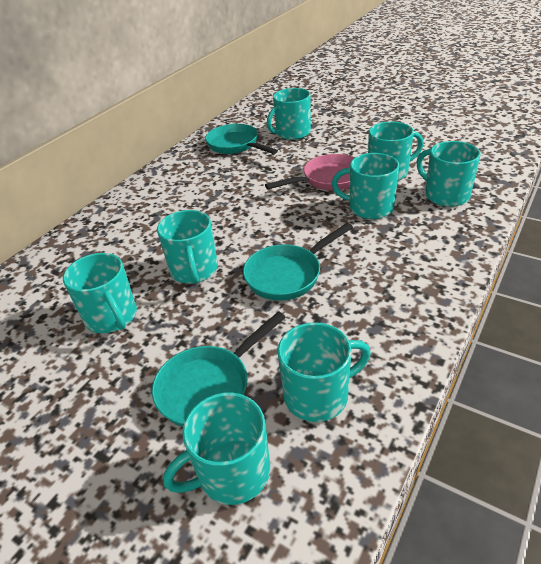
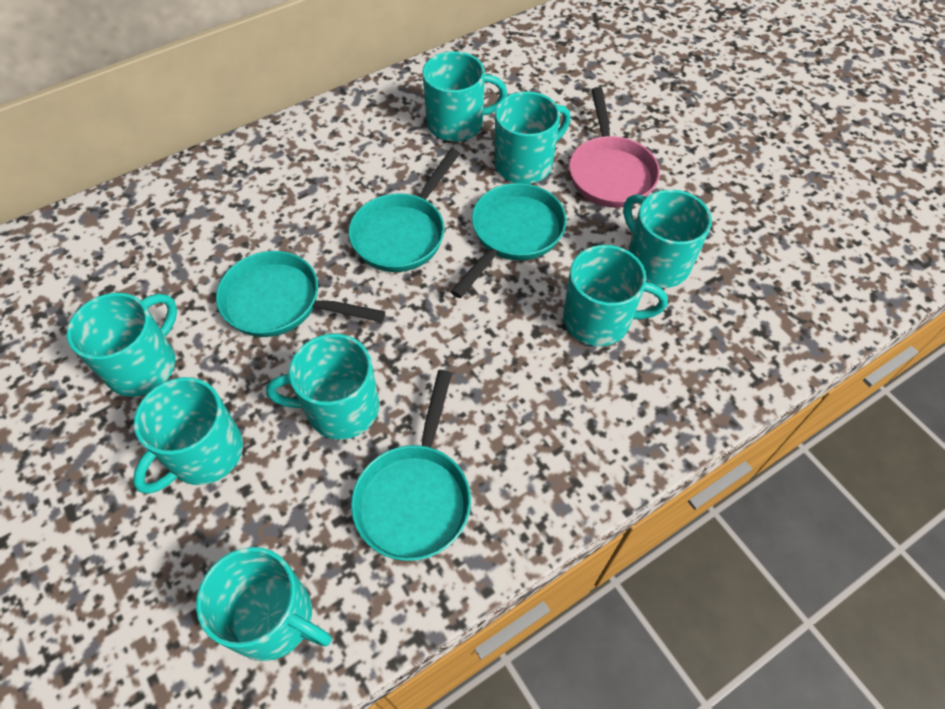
turquoise pan: [152,311,286,427] [205,124,278,154] [243,223,353,301] = 3 -> [216,251,385,337] [349,149,460,272] [351,370,471,561] [451,183,567,298] = 4

